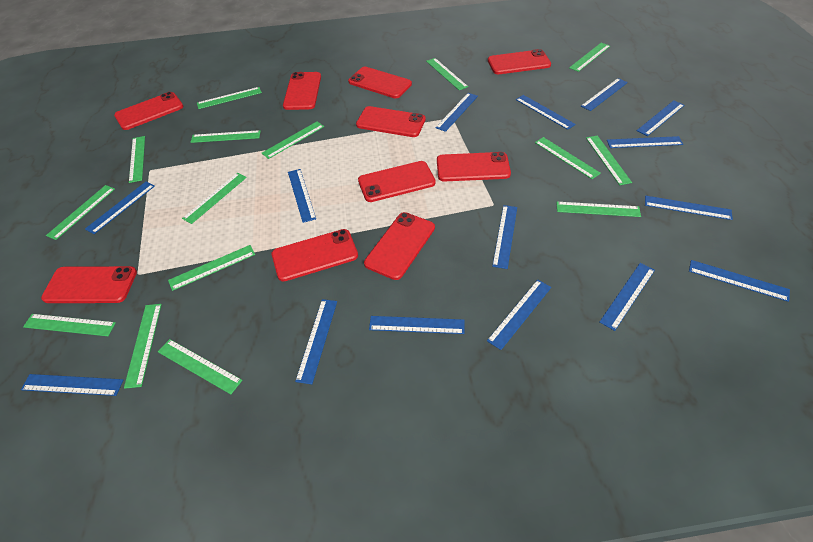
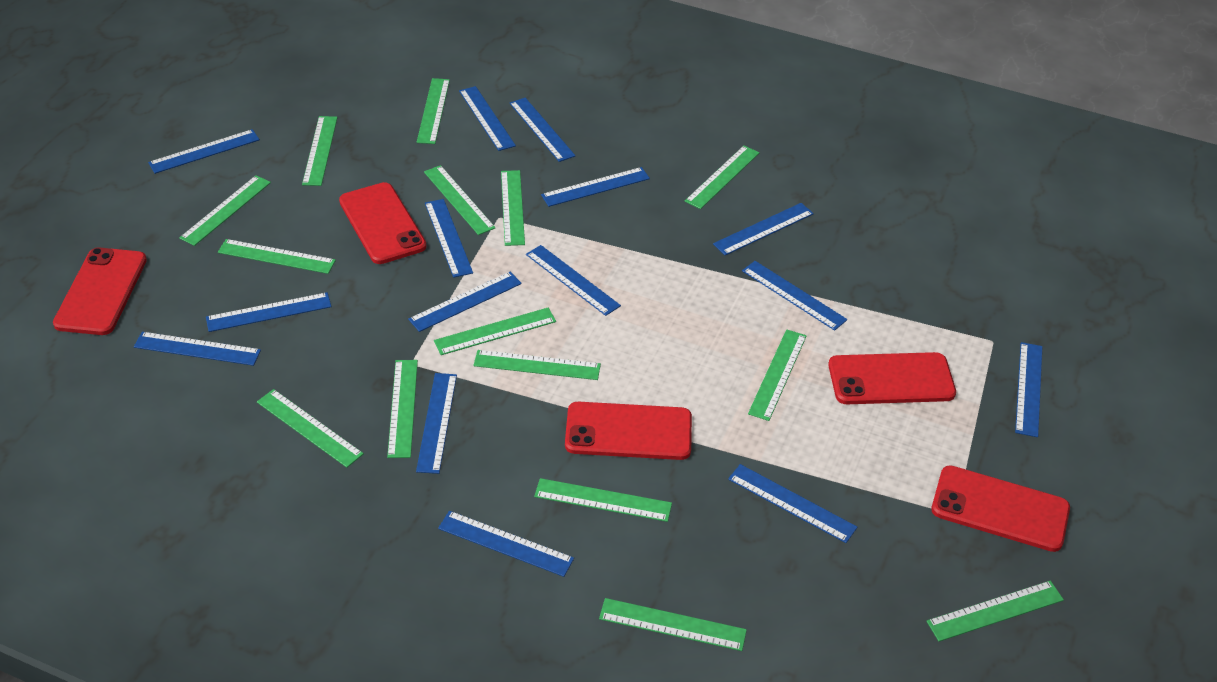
red phone: [41,266,137,303] [114,92,183,130] [272,229,358,282] [283,72,321,110] [348,67,412,98] [356,106,426,137] [358,161,436,202] [364,212,435,280] [437,152,511,182] [488,49,551,74] = 10 -> [53,247,147,335] [339,182,427,264] [565,402,692,460] [828,352,956,404] [931,465,1070,552] = 5

